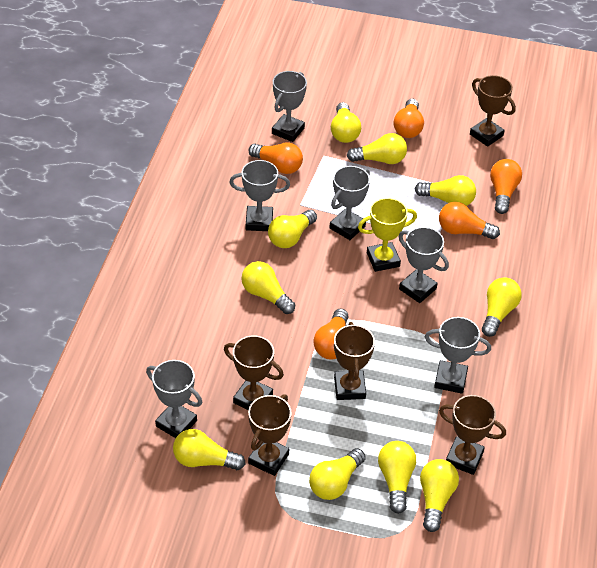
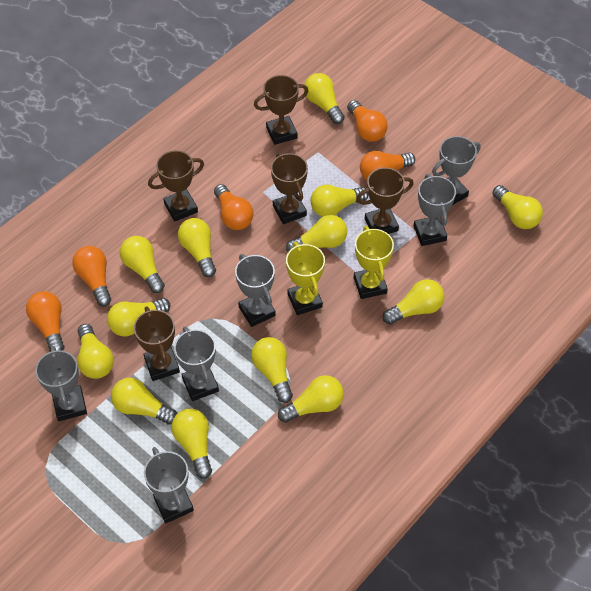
yellow light bulb: [173,429,245,470] [241,261,295,314] [268,210,317,248] [309,448,366,500] [331,102,361,143] [347,133,407,164] [378,441,416,514] [415,175,476,206] [420,459,459,532] [482,278,522,337] = 10 -> [77,324,114,379] [107,298,170,336] [111,378,177,425] [120,236,165,293] [171,409,212,479] [178,218,216,277] [251,337,293,403] [278,375,344,423] [286,215,347,252] [304,73,345,124] [311,184,369,217] [383,279,445,325] [492,185,543,229] = 13
yellow trophy: [358,198,417,272] = 1 -> [286,242,325,315] [354,226,394,299] = 2

